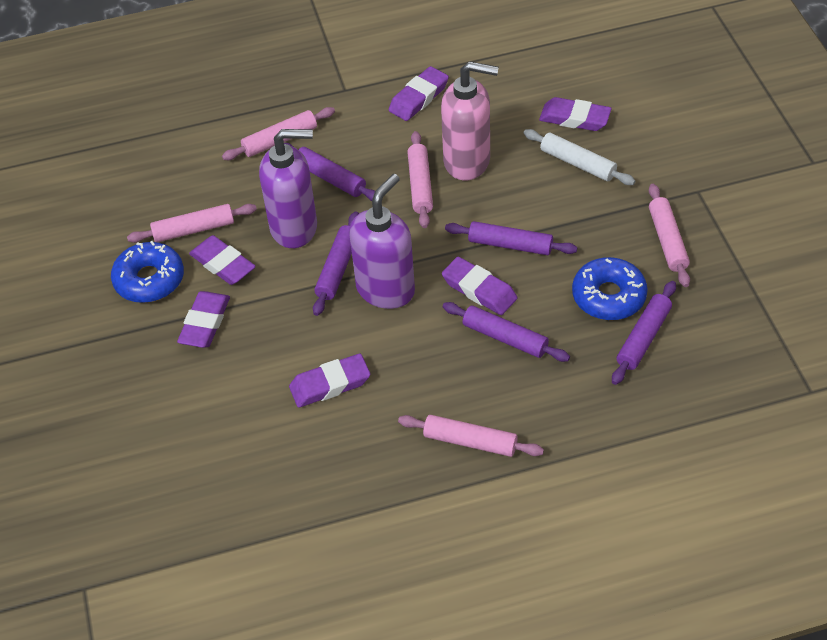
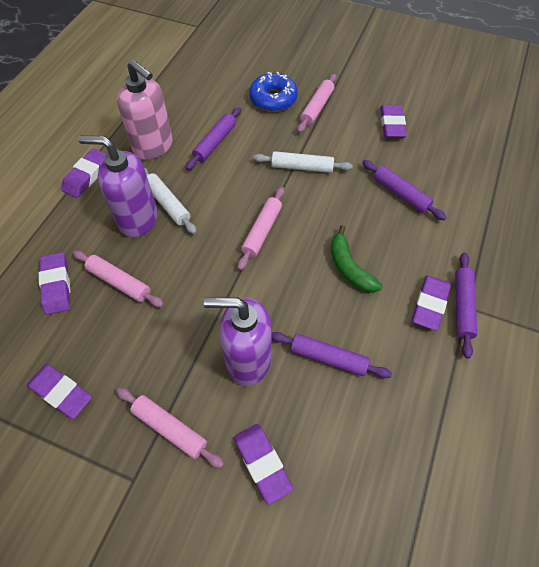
blue donut: [111,241,184,303] [572,257,648,320] = 2 -> [249,72,298,112] = 1
green banana: none = 0 -> [331,225,383,293] = 1
pink rolling pin: [127,204,257,243] [222,107,335,160] [398,415,544,457] [407,131,433,228] [649,184,690,287] = 5 -> [73,251,164,307] [116,388,224,468] [238,187,285,270] [297,74,337,133] = 4
purple rolling pin: [284,143,375,201] [313,211,359,316] [443,302,570,362] [445,221,577,255] [612,281,676,385] = 5 -> [186,107,241,170] [271,332,392,378] [362,160,447,220] [455,253,477,359] = 4
white rolling pin: [523,129,635,185] = 1 -> [144,167,197,234] [253,151,353,173] = 2

